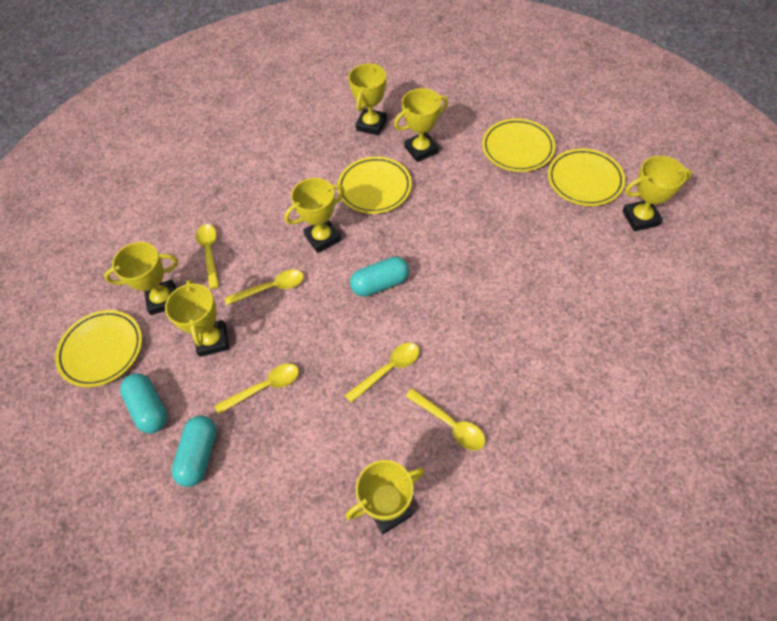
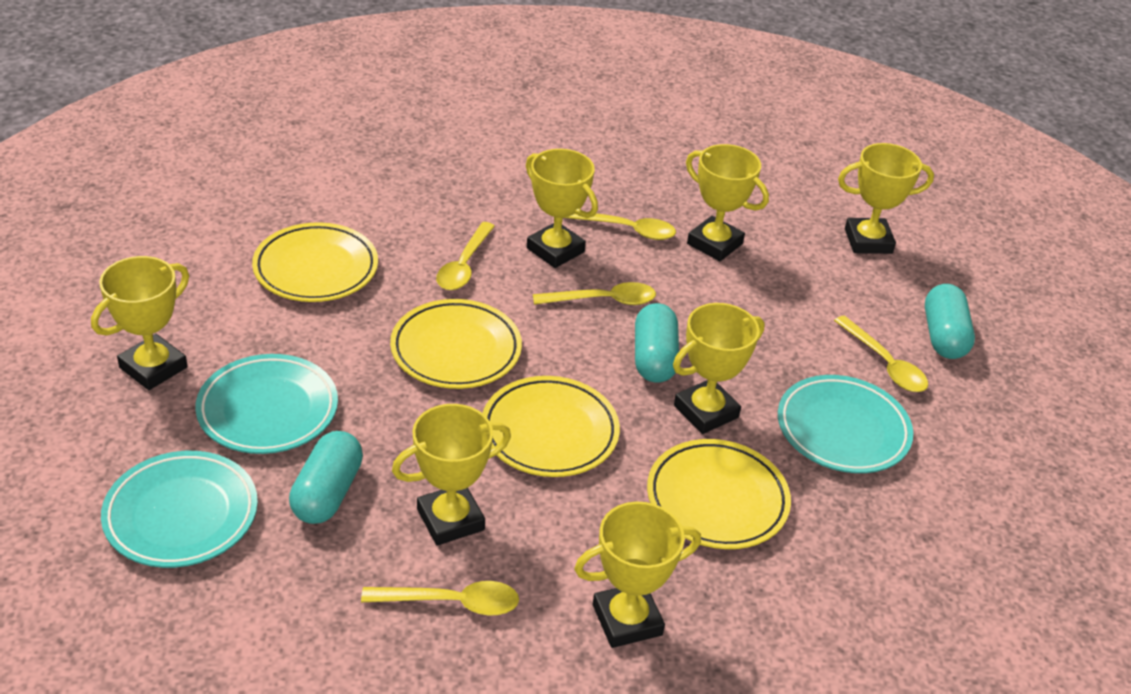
turquoise plate: none = 0 -> [101,451,258,568] [195,354,338,454] [778,375,913,473] = 3

